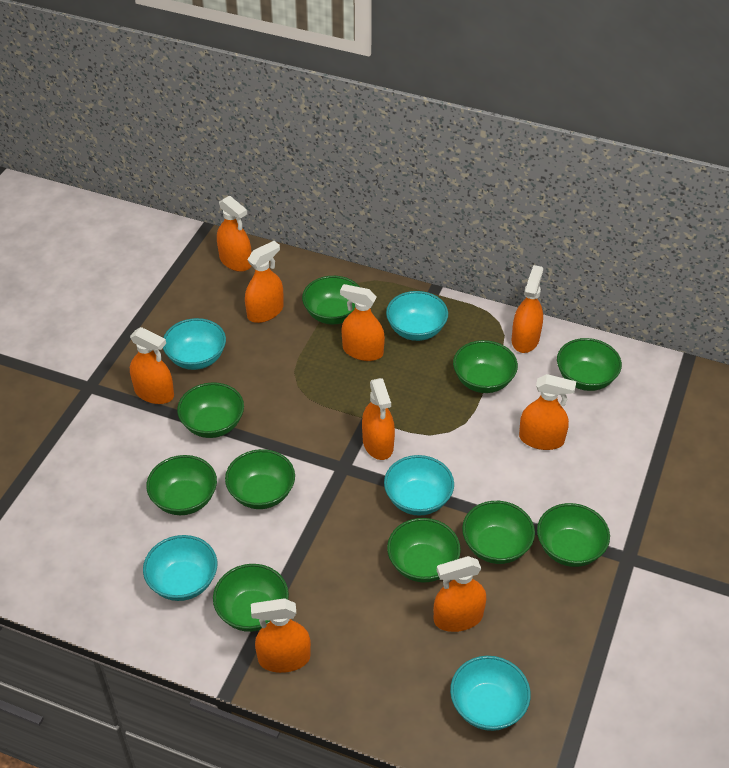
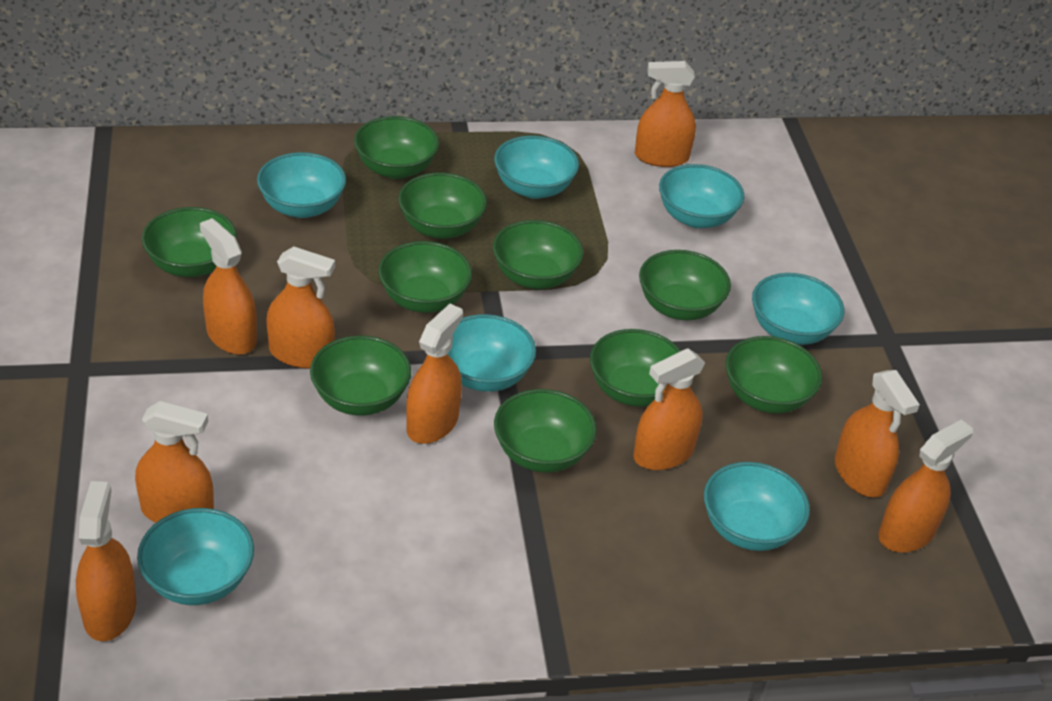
turquoise bowl: [143,535,217,601] [163,318,226,370] [384,455,454,516] [386,291,448,341] [450,656,531,731] = 5 -> [137,508,254,605] [257,152,346,218] [448,314,536,392] [494,135,579,199] [659,164,745,228] [704,462,810,551] [752,273,844,345] = 7

